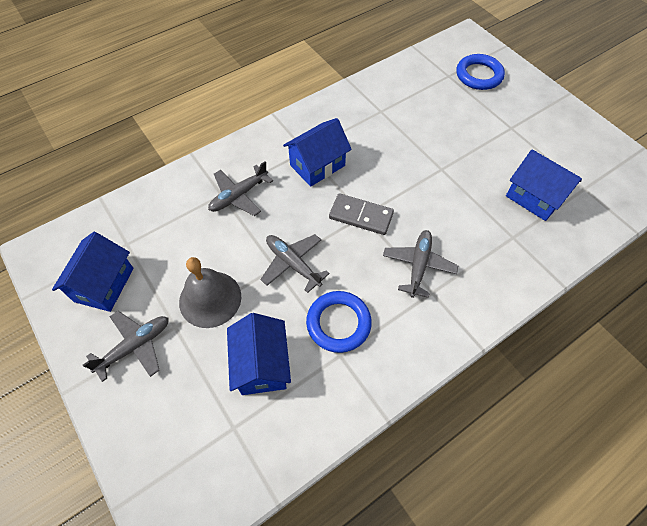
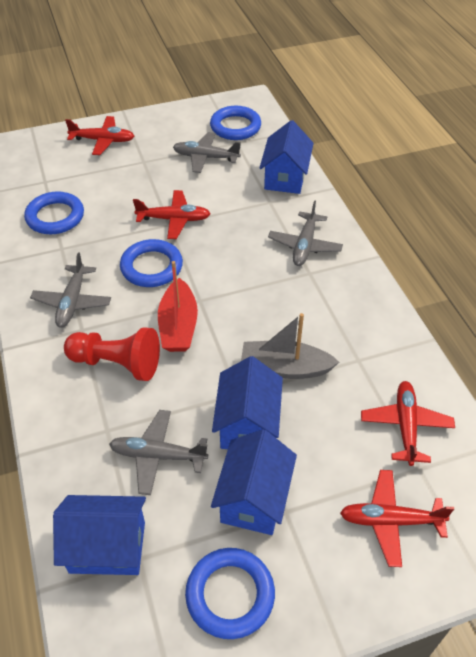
blue ring: [306,291,372,353] [456,54,505,90] = 2 -> [24,191,84,234] [120,239,183,287] [185,548,275,639] [210,106,261,140] = 4
grey bell: [179,257,241,328] = 1 -> none = 0
grey boat: none = 0 -> [241,313,339,379] = 1
grey domino: [329,193,394,235] = 1 -> none = 0
red boat: none = 0 -> [158,261,198,352] = 1
red pawn: none = 0 -> [64,327,160,381] = 1
red plane: none = 0 -> [65,116,134,155] [133,190,211,239] [340,470,454,567] [361,381,455,466] = 4

